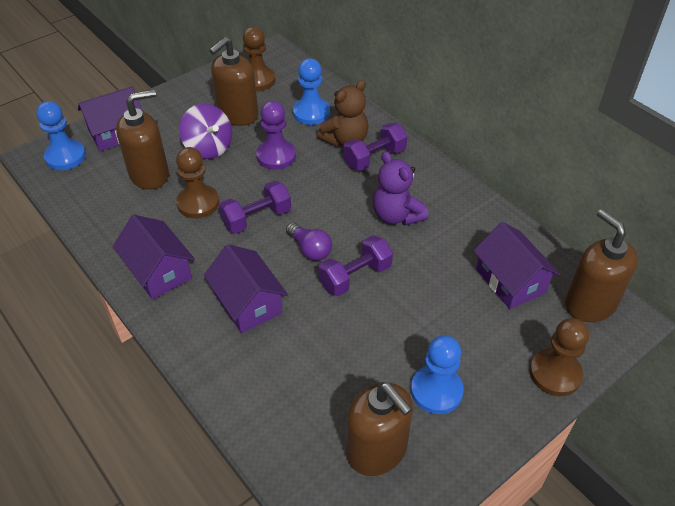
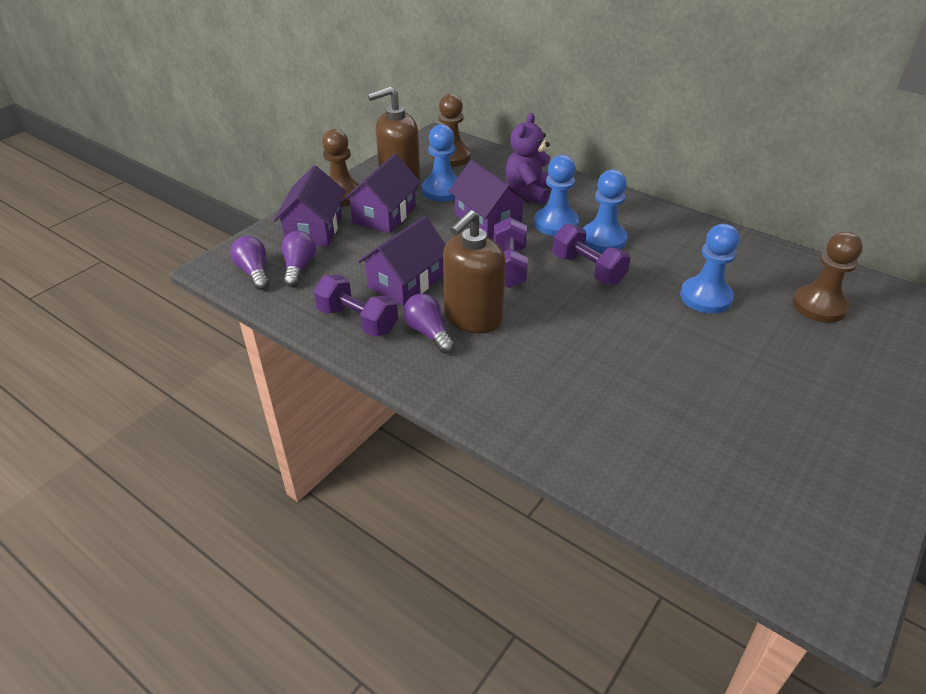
blue pawn: [36,101,86,170] [293,58,330,125] [411,335,464,414] = 3 -> [422,124,457,202] [534,155,579,236] [583,169,627,253] [680,224,739,314] = 4
brown soap dispenser: [116,90,169,190] [209,37,258,126] [347,382,413,476] [565,209,638,322] = 4 -> [368,87,420,190] [443,210,506,333] = 2
brown teddy bear: [317,80,368,147] = 1 -> none = 0
purple light bulb: [286,223,332,261] = 1 -> [230,236,269,290] [282,231,316,287] [403,293,455,354] = 3
purple pawn: [256,101,296,170] = 1 -> none = 0
purple spinning top: [179,104,232,159] = 1 -> none = 0

